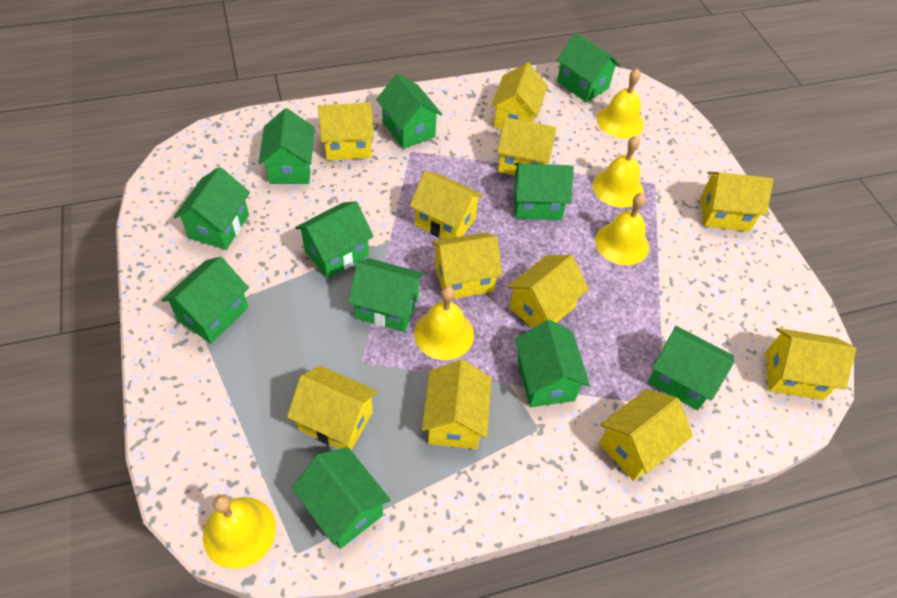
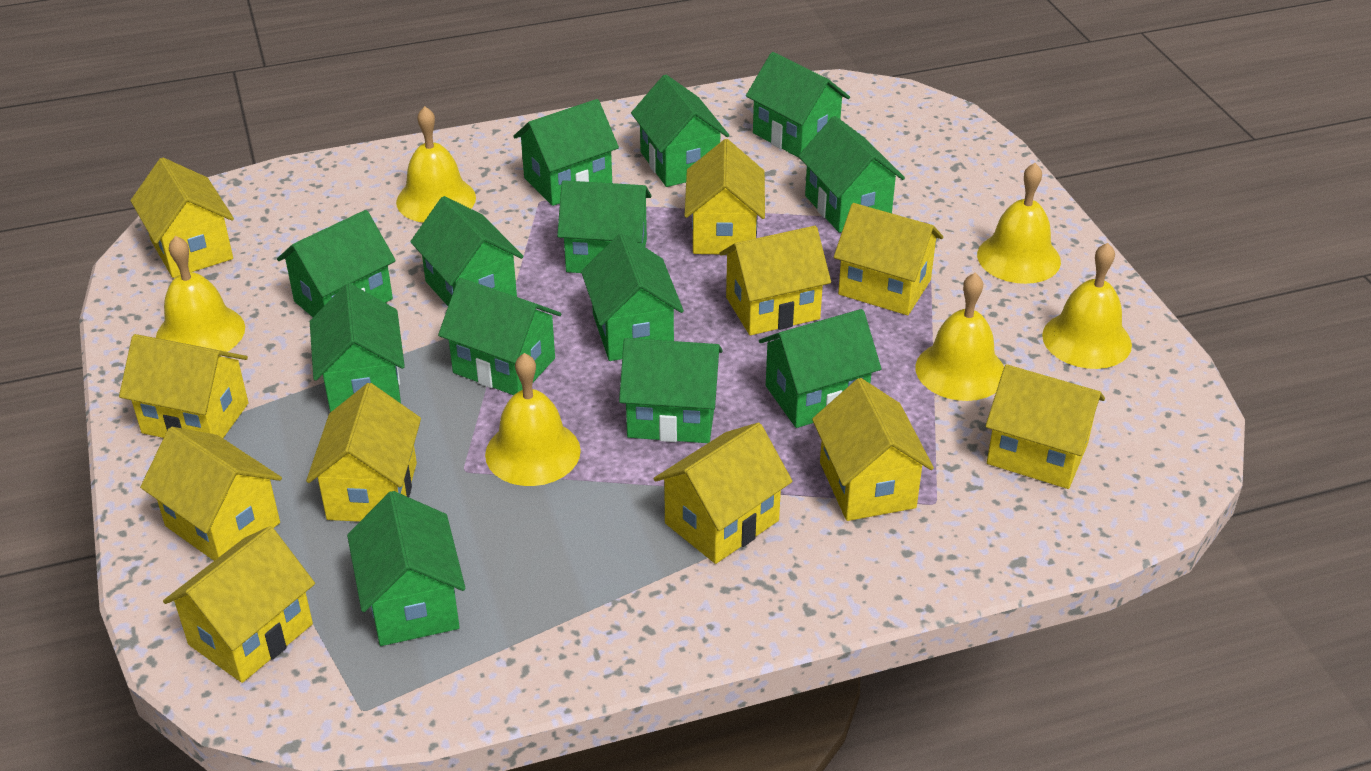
green house: [161,257,249,343] [174,167,250,250] [259,108,314,184] [292,447,390,549] [295,201,374,278] [348,258,424,332] [376,74,442,149] [514,163,574,220] [515,320,590,407] [557,33,620,103] [648,326,734,410] = 11 -> [277,210,396,317] [310,283,405,412] [347,491,465,646] [410,196,523,306] [438,278,561,395] [513,99,619,206] [557,180,652,273] [581,233,684,361] [619,338,723,443] [631,75,729,187] [746,52,850,158] [759,309,881,428] [798,116,905,233] = 13
yellow bell: [203,495,276,569] [414,286,474,360] [593,136,644,208] [595,193,649,265] [597,68,644,139] = 5 -> [156,236,245,356] [396,106,476,223] [485,353,581,486] [915,273,1004,401] [977,163,1061,284] [1042,243,1132,369] = 6

